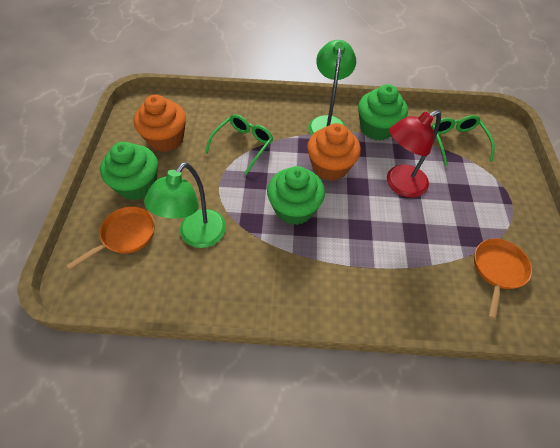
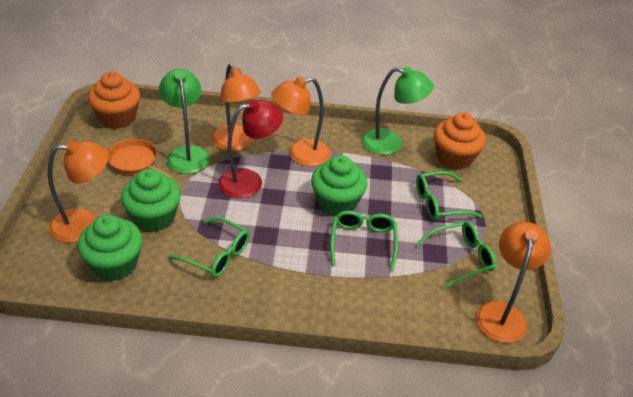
green glasses: [205,114,273,175] [432,115,495,167] = 2 -> [168,217,250,278] [330,211,398,271] [416,171,482,220] [416,221,496,289] = 4
orange lamp: none = 0 -> [48,140,109,243] [212,63,261,151] [271,77,331,167] [476,222,551,343] = 4
orange pan: [66,206,155,270] [474,238,532,320] = 2 -> [108,139,174,179] = 1

